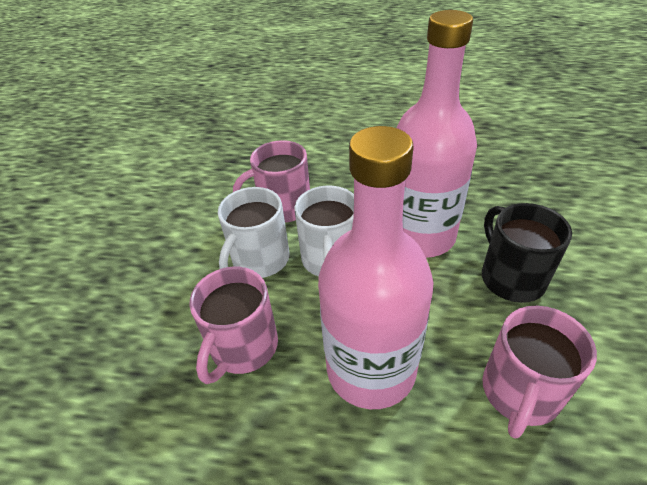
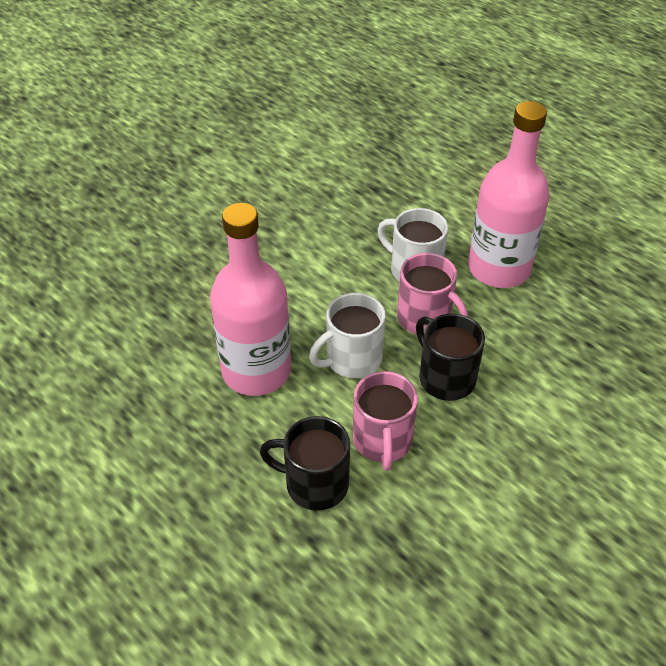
black mug: [482,203,572,303] = 1 -> [260,416,350,511] [416,314,485,401] = 2
pink mug: [190,267,278,384] [233,140,310,222] [483,306,597,439] = 3 -> [353,371,418,471] [397,253,468,334] = 2

